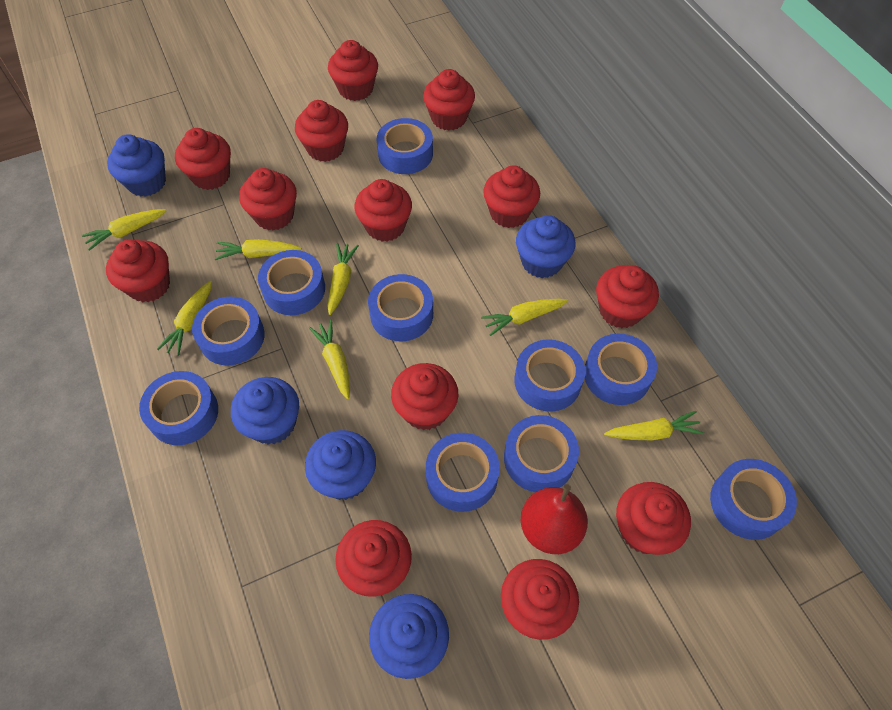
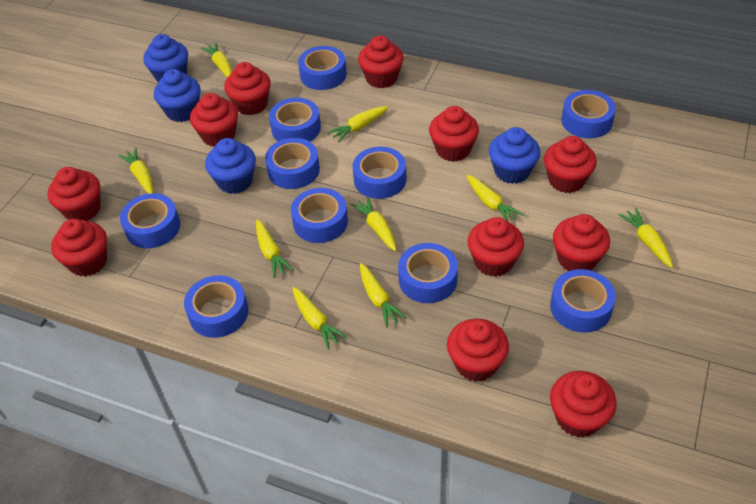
blue cupcake: [107,134,166,197] [231,377,299,445] [305,430,376,500] [369,594,449,679] [516,215,575,278] = 5 -> [143,34,188,82] [154,69,201,122] [205,138,256,194] [489,127,540,184] = 4
red cupcake: [106,239,170,302] [175,128,231,190] [239,168,297,231] [295,100,348,162] [328,40,378,101] [335,520,412,597] [354,179,412,242] [391,363,458,430] [423,69,475,131] [483,166,540,228] [501,559,579,640] [596,265,659,328] [616,482,691,555] = 13 -> [47,167,101,221] [51,219,107,277] [190,93,238,147] [224,62,271,115] [358,36,404,88] [429,106,479,162] [447,319,509,382] [468,217,524,277] [544,136,597,193] [550,371,617,438] [553,214,610,271] = 11
red pear: [521,484,588,554] = 1 -> none = 0
yellow carrot: [82,209,166,251] [157,281,212,356] [215,239,301,260] [309,320,350,399] [327,243,359,315] [481,299,568,336] [604,411,704,440] = 7 -> [118,148,153,194] [201,42,232,78] [256,219,294,278] [292,287,347,349] [328,106,389,142] [350,196,397,251] [360,263,406,327] [466,175,523,221] [619,208,673,268] = 9

